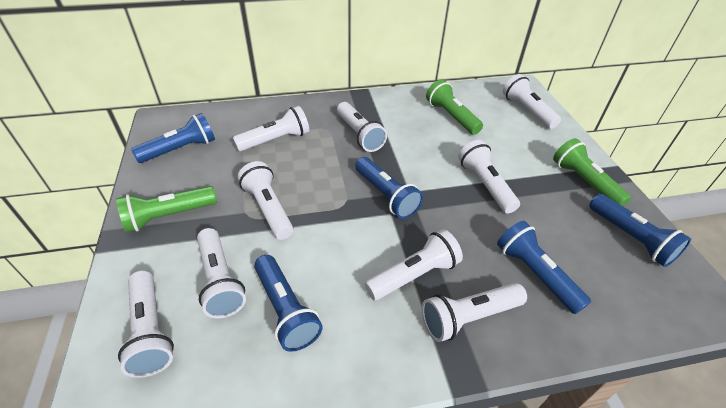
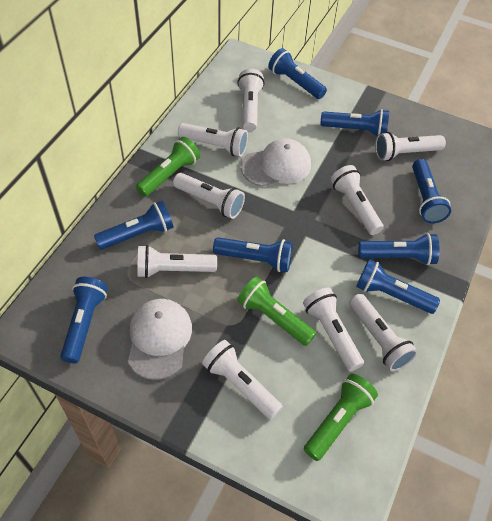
blue flashlight: [131,113,215,163] [254,255,323,352] [355,157,423,219] [497,221,591,314] [589,194,691,267] = 5 -> [60,277,108,363] [94,201,174,250] [213,237,293,272] [268,48,327,99] [320,109,389,136] [356,259,440,314] [358,233,440,265] [412,159,451,223] = 8
white cap: none = 0 -> [128,299,192,380] [241,138,311,187] = 2

